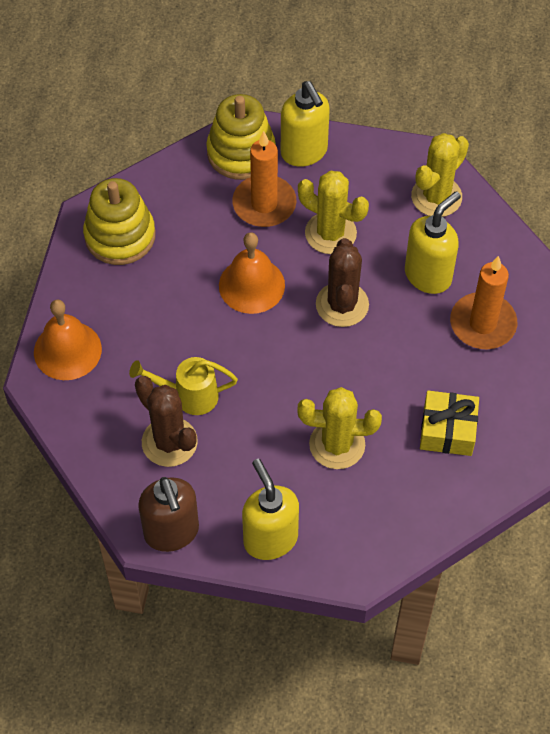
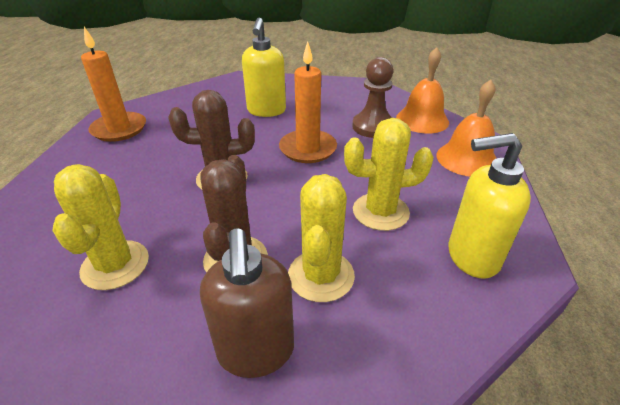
brown pawn: none = 0 -> [352,57,393,138] = 1
yellow gift: [420,391,479,456] = 1 -> none = 0
yellow soap dispenser: [242,458,299,560] [281,81,330,167] [405,191,461,294] = 3 -> [242,18,286,117] [448,133,531,279] = 2
yellow stacking toy: [83,178,155,265] [206,94,276,180] = 2 -> none = 0
yellow watering can: [129,357,238,415] = 1 -> none = 0

